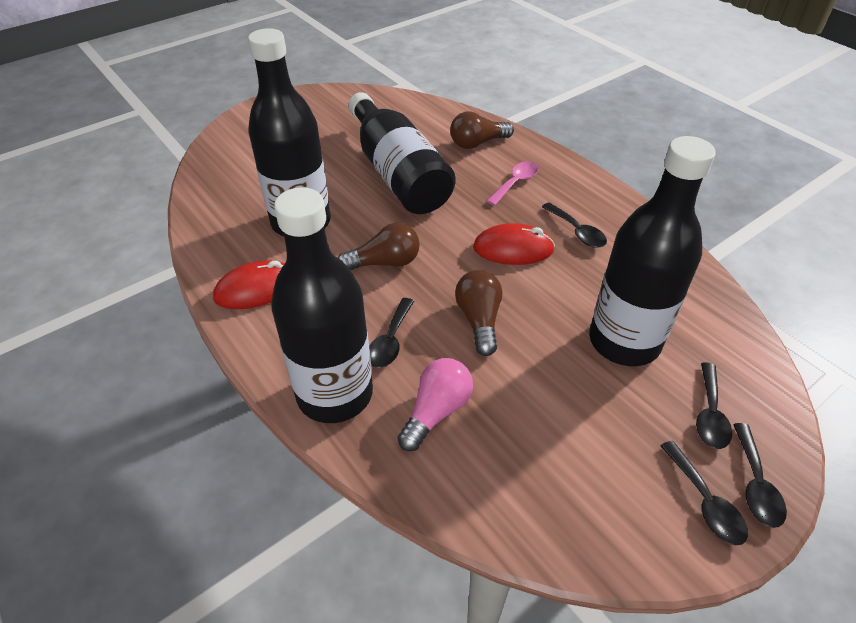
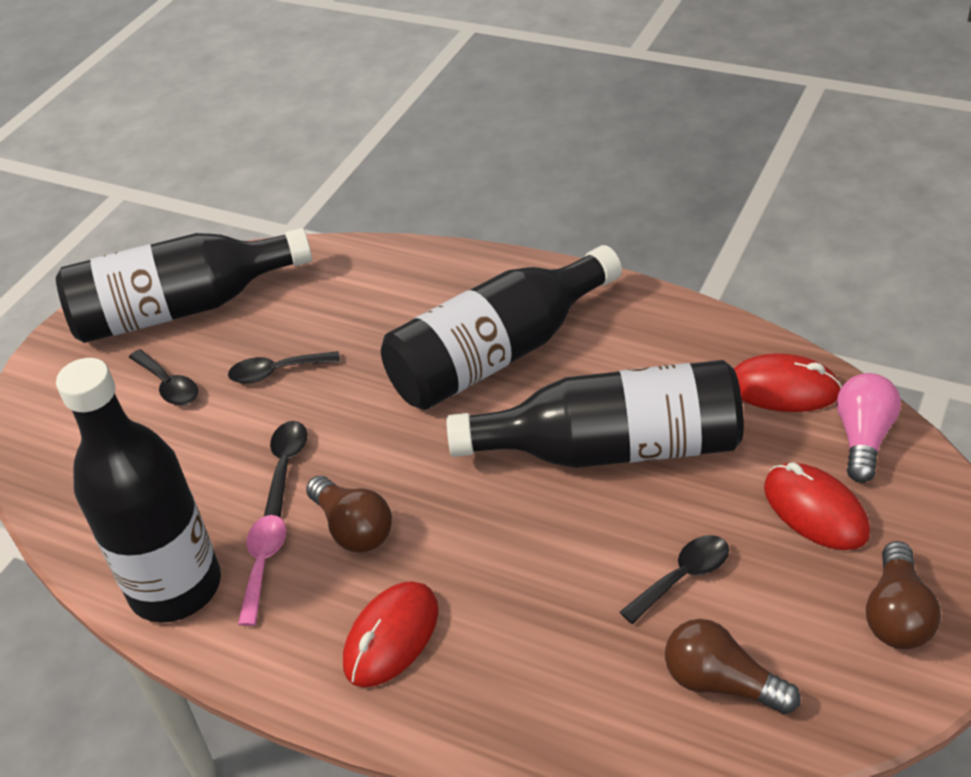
black spoon: [369,298,414,368] [542,202,607,248] [660,440,748,545] [696,363,732,449] [733,423,787,528] = 5 -> [129,349,198,405] [228,351,340,384] [264,421,307,517] [620,535,729,624] = 4
red mouse: [213,260,285,309] [473,223,555,265] = 2 -> [343,581,438,687] [734,353,842,412] [764,462,870,550] = 3

